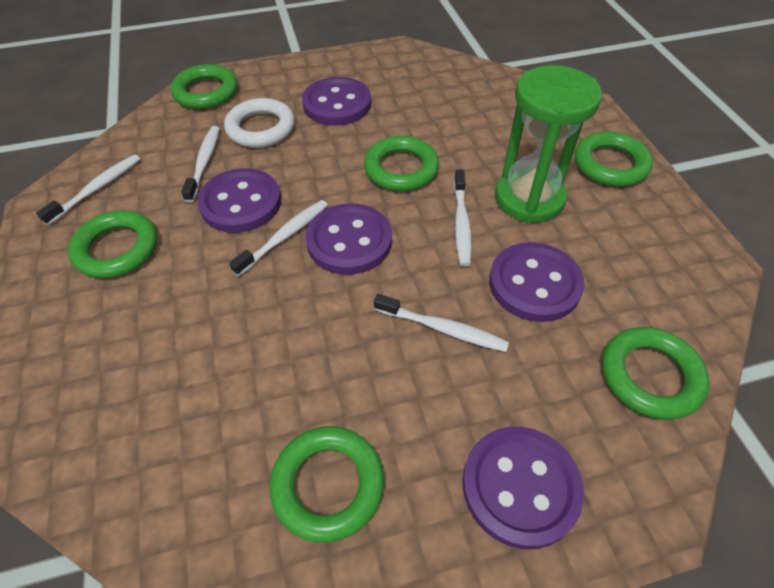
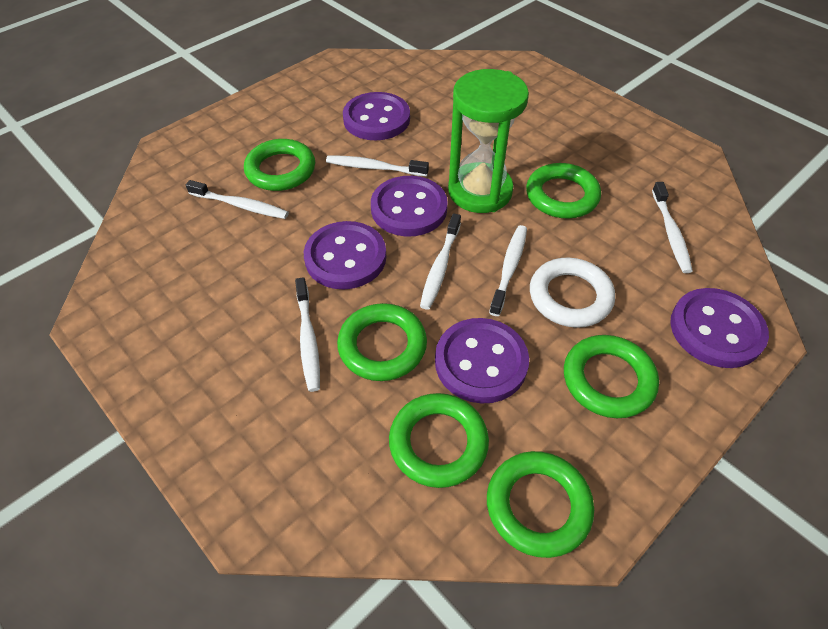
white toothbrush: [36,154,140,225] [181,126,220,202] [229,200,328,276] [374,294,509,352] [454,170,472,266] = 5 -> [186,180,289,219] [295,277,320,392] [326,156,429,176] [420,213,461,310] [489,225,527,316] [652,182,693,273] = 6

